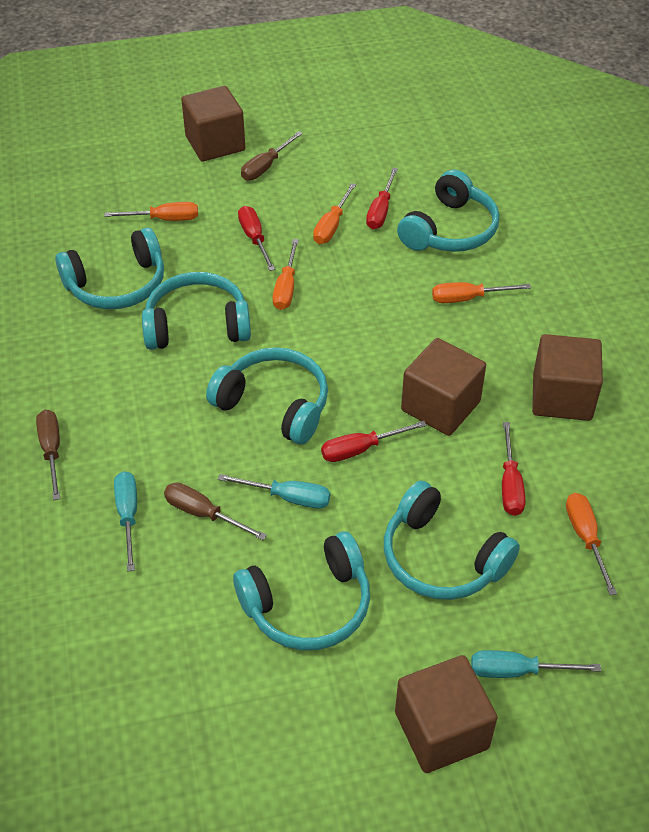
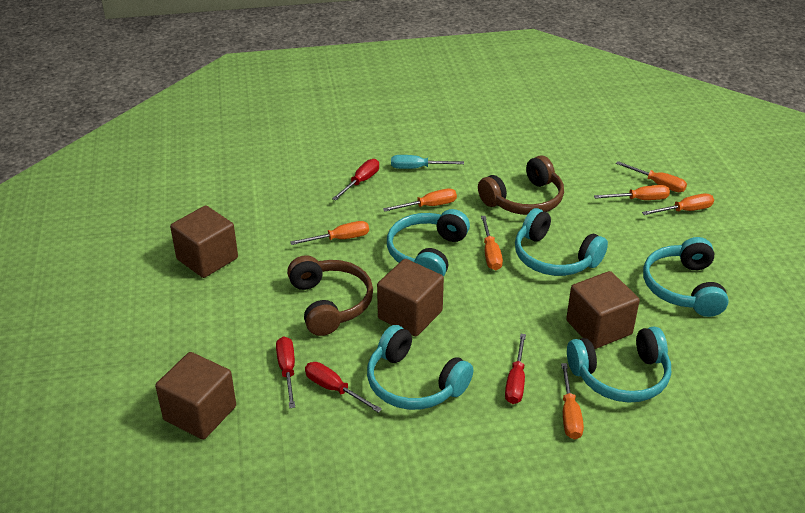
brown headphones: none = 0 -> [287,255,373,336] [478,155,564,215] = 2
brown screwdriver: [36,410,60,500] [164,482,267,540] [241,131,303,181] = 3 -> none = 0
orange screwdriver: [104,202,198,221] [273,239,299,310] [313,183,356,244] [432,282,531,303] [566,493,617,595] = 5 -> [290,221,369,245] [383,188,457,212] [481,216,503,270] [561,363,584,440] [594,185,670,200] [616,161,687,192] [642,194,714,215] = 7
turquoise headphones: [55,227,164,309] [142,272,251,350] [206,347,328,445] [233,531,370,650] [384,480,520,600] [397,170,500,252] = 6 -> [367,325,473,410] [387,209,470,277] [515,208,608,276] [567,327,671,403] [643,237,729,317] = 5
turquoise screwdriver: [114,471,137,571] [218,474,330,509] [471,650,601,678] = 3 -> [391,155,464,169] = 1

